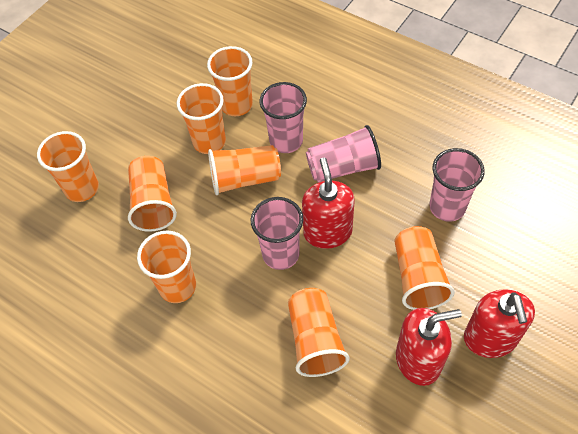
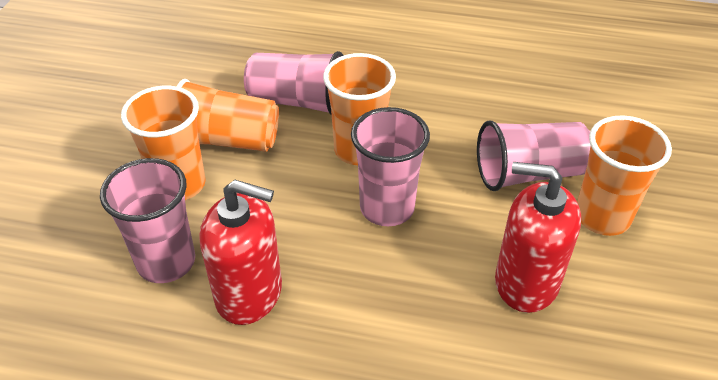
orange cup: [37,131,99,202] [128,156,177,232] [137,231,196,303] [177,83,226,154] [207,46,253,116] [208,145,281,195] [288,288,350,377] [394,226,455,310] = 8 -> [121,86,206,200] [177,79,279,152] [323,53,396,165] [577,115,672,236] = 4
red soap dispenser: [302,158,355,249] [396,308,462,386] [464,289,535,358] = 3 -> [200,180,282,325] [495,162,581,313] = 2

